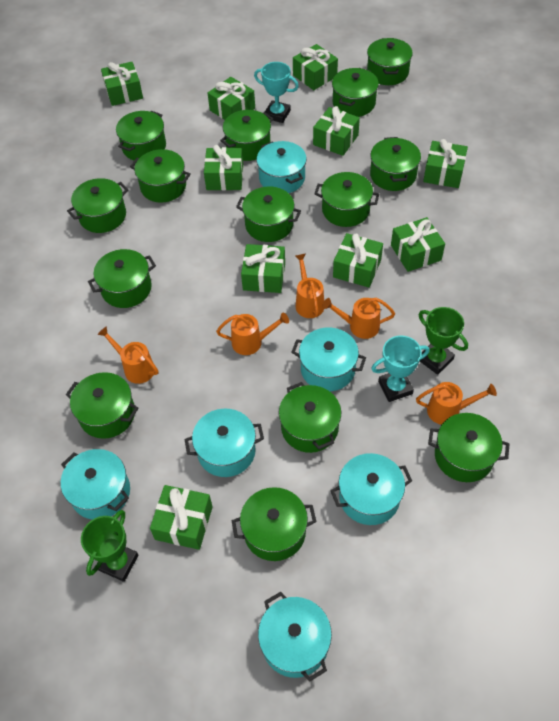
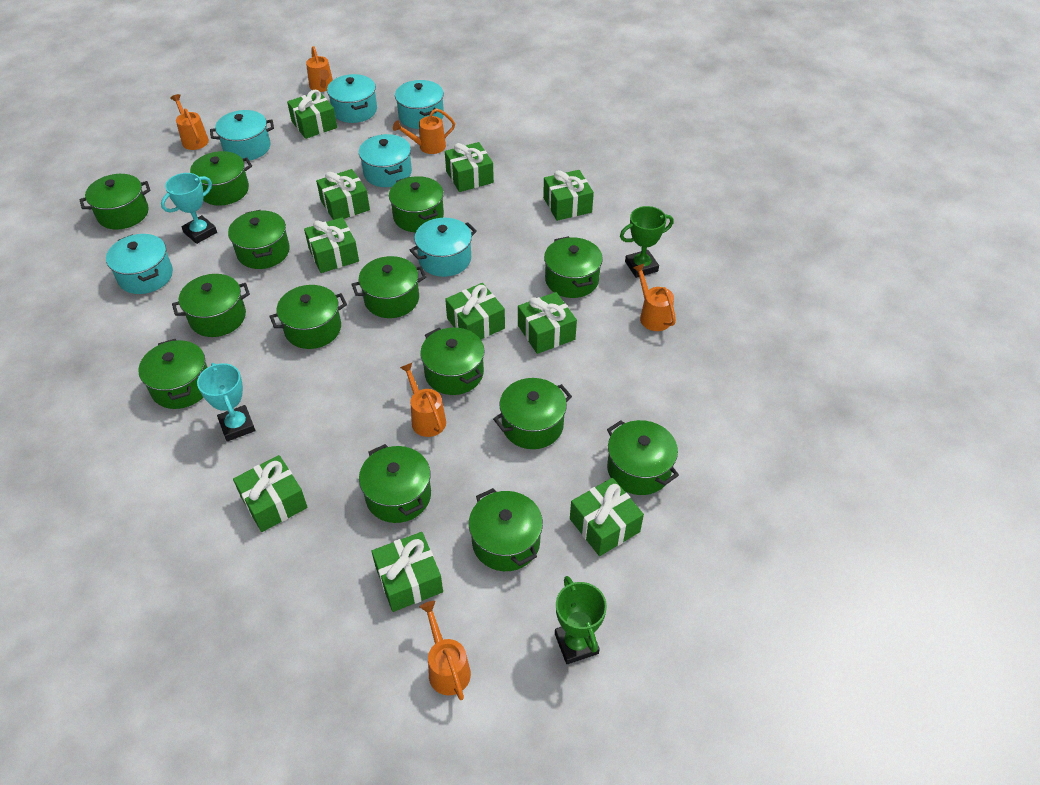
orange watering can: [97,326,158,384] [216,313,289,355] [295,253,324,318] [322,298,395,339] [416,382,497,425] = 5 -> [170,94,209,150] [306,46,333,92] [393,108,455,154] [400,363,446,437] [419,601,471,700] [633,264,676,331] = 6

